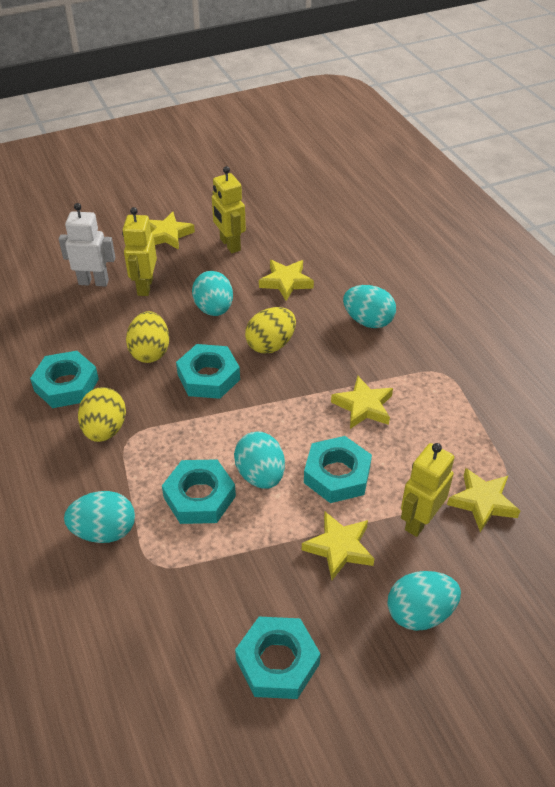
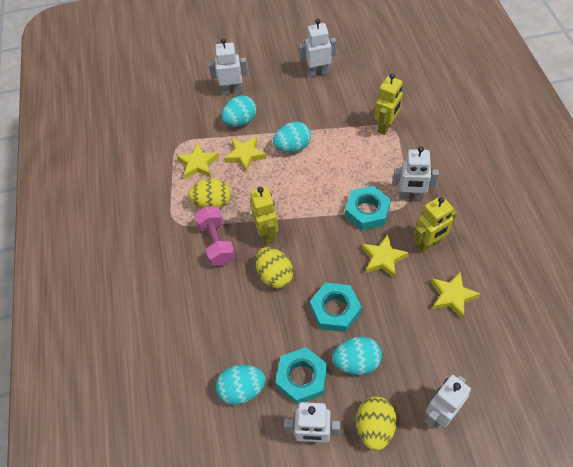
pink dumbbell: none = 0 -> [195,206,235,266] = 1
turquoise egg: [64,491,135,543] [192,271,233,316] [234,431,285,489] [343,285,396,328] [387,571,461,631] = 5 -> [215,365,266,405] [221,95,257,127] [273,122,311,153] [332,336,382,375] = 4
turquoise nut: [30,351,99,408] [162,459,236,524] [176,344,240,399] [235,617,321,699] [304,436,372,503] = 5 -> [275,347,327,405] [310,283,362,332] [345,186,391,230] = 3
white robot: [59,203,116,287] = 1 -> [209,38,248,95] [285,402,340,443] [299,19,336,77] [393,146,439,200] [425,375,471,429] = 5
yellow star: [149,212,195,250] [259,260,314,301] [302,512,374,580] [331,376,393,429] [447,468,520,532] = 5 -> [177,143,219,179] [224,136,267,173] [362,234,409,279] [431,272,480,319] = 4

